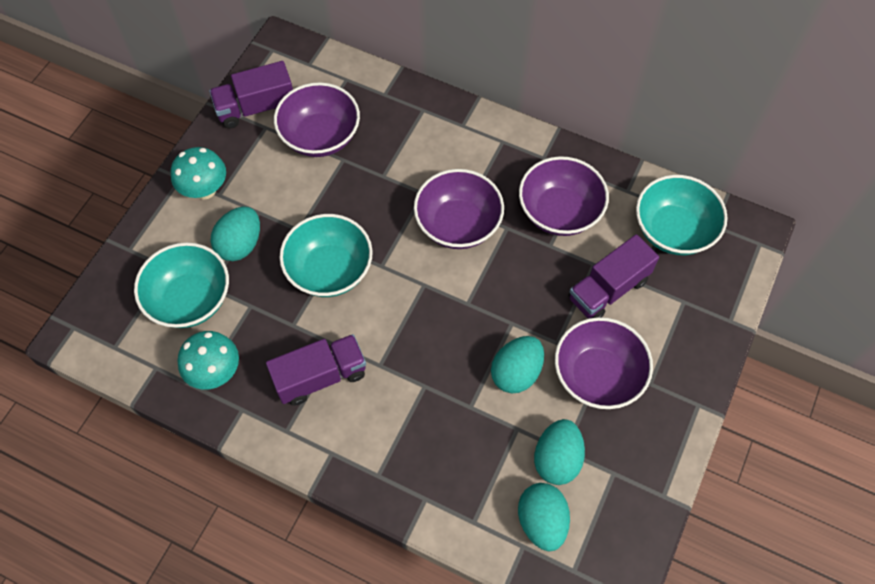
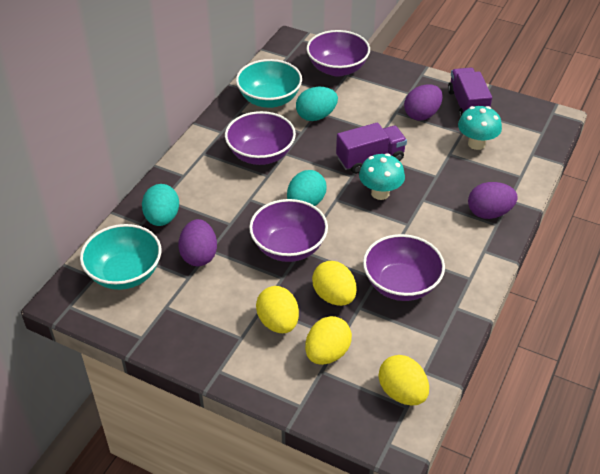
purple egg: none = 0 -> [179,219,217,266] [404,84,443,121] [468,182,518,219] = 3
purple truck: [209,61,293,129] [266,334,366,406] [568,234,659,318] = 3 -> [336,122,407,174] [448,67,492,118] = 2
turquoise bowl: [134,242,229,328] [279,214,373,297] [636,175,728,255] = 3 -> [80,224,161,290] [236,59,302,108] = 2
turquoise egg: [211,207,260,261] [491,336,544,394] [518,483,570,551] [534,419,585,485] = 4 -> [142,184,179,226] [287,170,327,206] [296,87,338,121] = 3
yellow egg: none = 0 -> [256,286,299,333] [305,316,352,365] [312,261,357,306] [379,355,429,405] = 4

